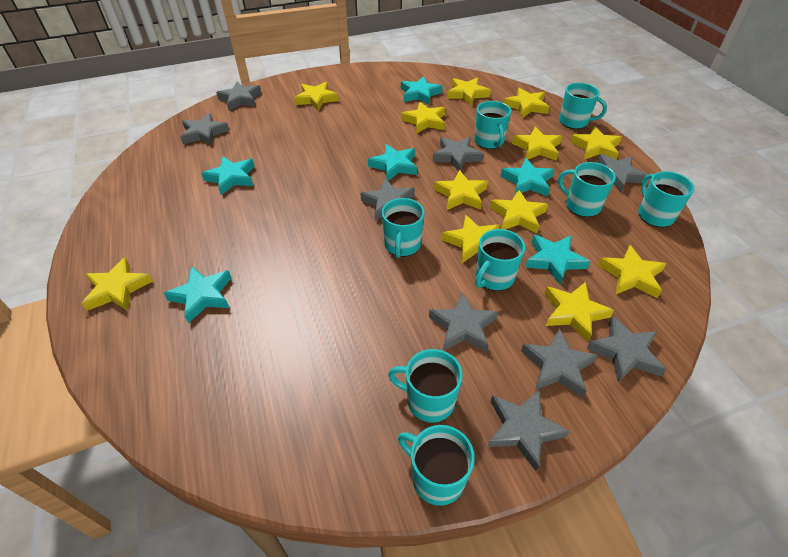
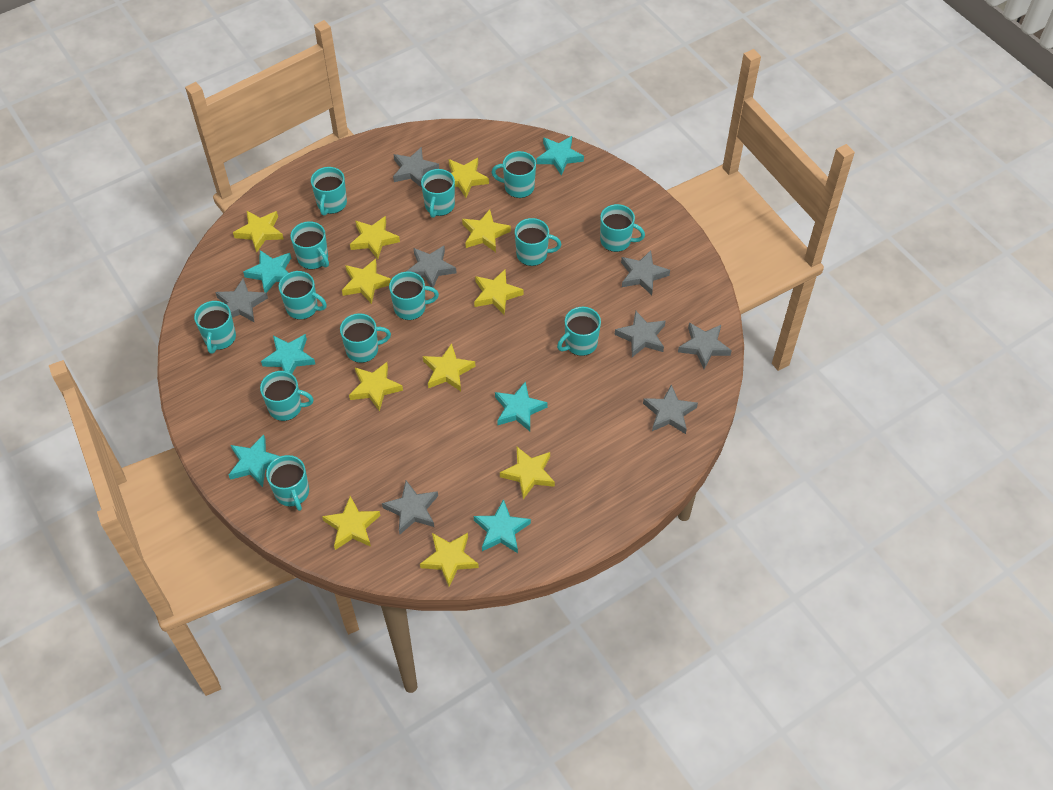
grey star: [180,113,229,146] [216,82,261,110] [360,178,415,221] [429,292,498,352] [433,137,484,171] [487,390,570,471] [521,328,598,398] [587,316,666,382] [597,154,648,193] = 9 -> [215,278,268,322] [382,481,438,534] [393,147,439,188] [406,246,456,288] [615,311,665,357] [621,250,670,295] [643,384,698,434] [678,323,732,369] = 8
turquoise mug: [382,198,424,258] [388,349,463,423] [398,425,475,506] [474,101,511,149] [475,229,525,291] [558,162,616,217] [559,83,607,129] [638,171,695,227] = 8 -> [194,301,236,354] [260,371,314,421] [266,455,309,511] [279,271,327,320] [290,221,329,269] [311,167,347,216] [340,313,391,363] [389,272,439,320] [421,169,455,218] [491,151,536,198] [515,218,561,266] [557,307,601,356] [600,204,645,252] = 13
yellow star: [81,258,153,311] [294,82,339,111] [401,102,445,134] [434,170,488,210] [442,215,500,263] [447,77,491,106] [490,190,548,233] [504,88,549,118] [512,126,562,161] [544,282,614,342] [570,126,622,160] [598,245,666,298] = 12 -> [233,211,284,253] [322,496,380,550] [342,259,391,304] [349,362,403,411] [350,216,400,259] [420,533,479,587] [423,343,476,391] [449,158,489,198] [462,209,511,252] [474,270,523,315] [500,447,555,499] = 11

